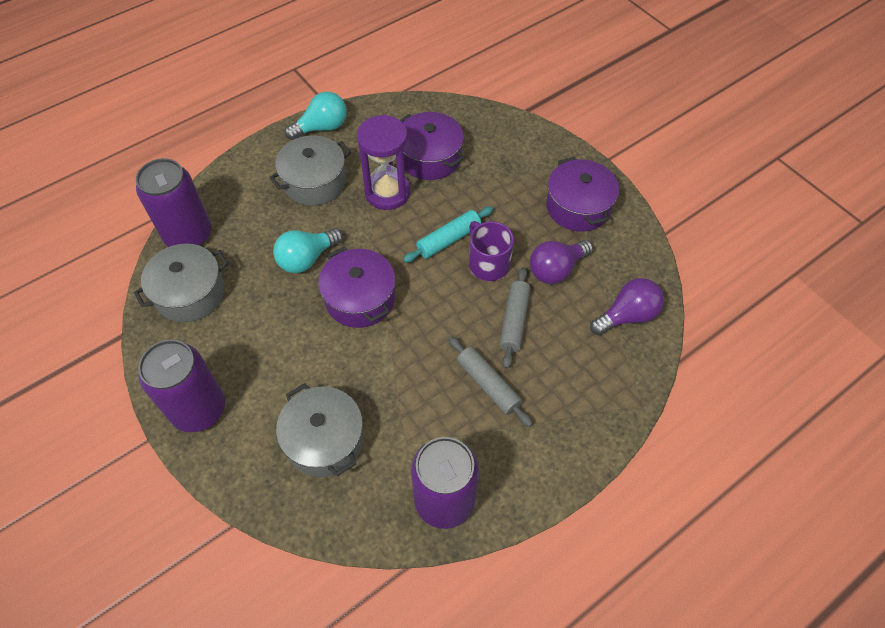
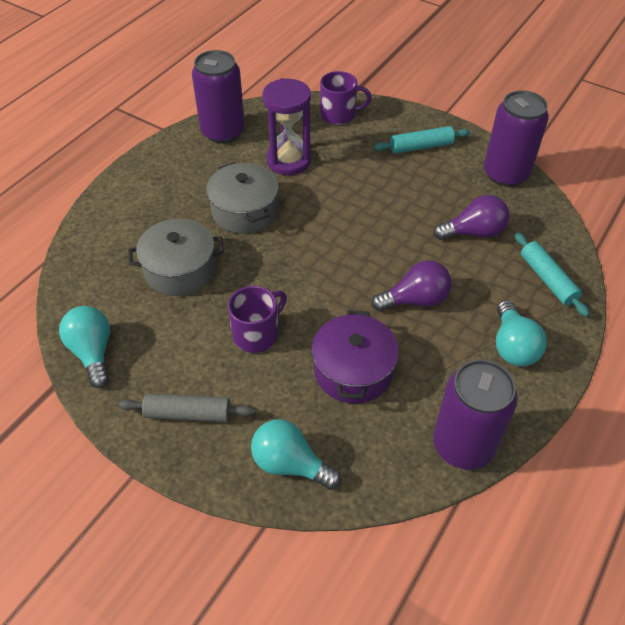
grey pot: [134,244,228,322] [269,135,351,206] [276,383,364,477] = 3 -> [128,219,224,296] [206,162,279,234] = 2
grey rolling pin: [448,336,533,427] [499,267,531,369] = 2 -> [119,393,255,422] = 1
purple mug: [469,221,514,281] = 1 -> [228,286,287,353] [320,71,372,125] = 2
purple pot: [318,247,396,328] [400,112,465,180] [546,157,619,232] = 3 -> [312,310,399,403] = 1
turquoise light bulb: [273,228,343,273] [284,92,347,140] = 2 -> [59,306,110,388] [251,419,341,490] [496,300,547,366] = 3
turquoise rolling pin: [403,206,493,263] = 1 -> [374,126,470,154] [515,233,590,317] = 2

